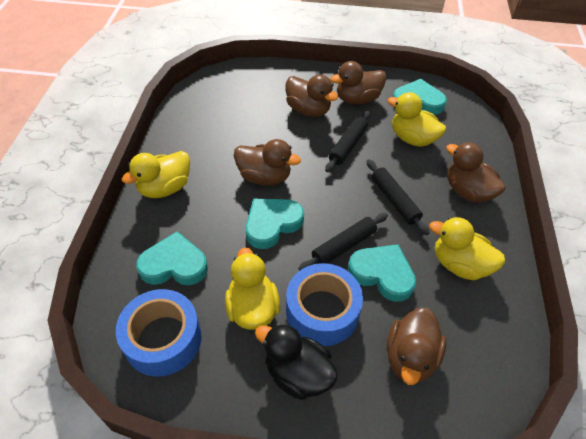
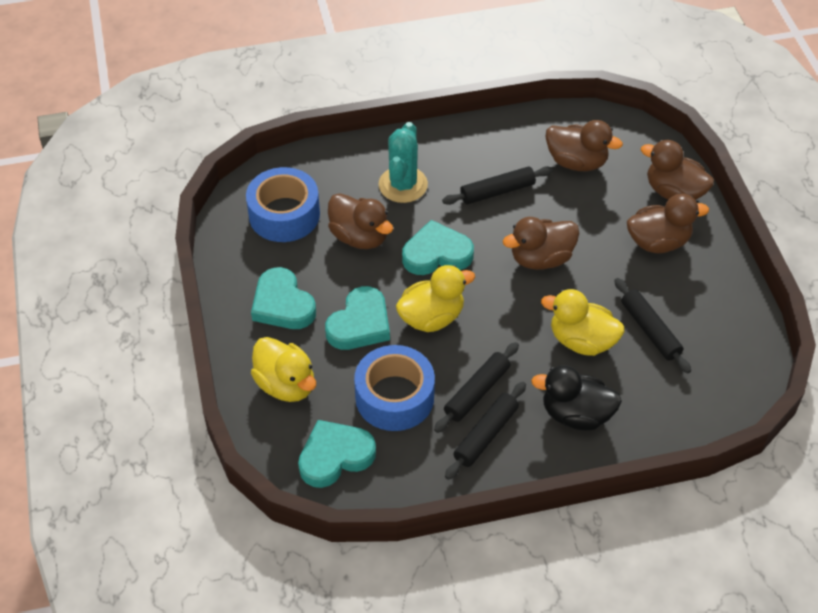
black rolling pin: [298,213,388,271] [325,111,370,172] [367,159,430,235] = 3 -> [434,342,519,433] [442,166,553,205] [445,382,526,480] [614,278,691,373] = 4
turquoise cactus: none = 0 -> [378,122,428,203] = 1
yellow duck: [122,151,190,198] [225,248,280,330] [388,92,446,147] [429,217,505,280] = 4 -> [251,337,316,402] [396,265,475,332] [541,289,624,356] = 3

